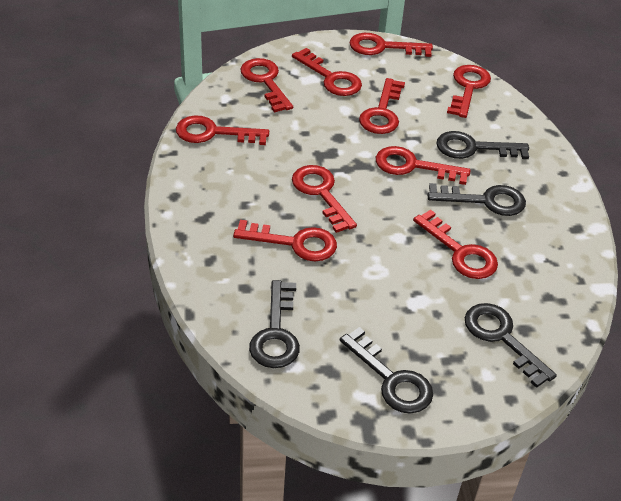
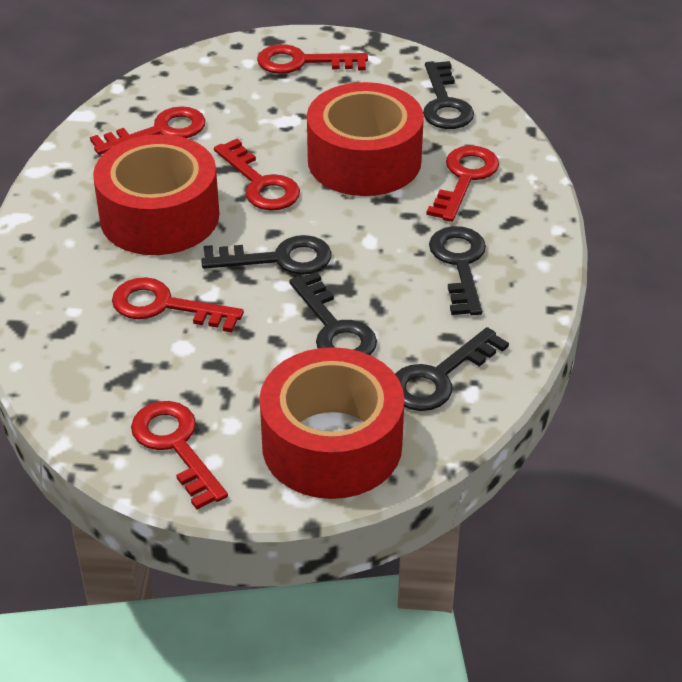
red key: [176,116,269,145] [233,220,337,261] [241,58,293,113] [292,48,362,96] [292,165,357,233] [350,33,433,57] [359,78,405,134] [376,146,471,185] [413,210,498,279] [447,65,491,118] = 10 -> [90,106,206,155] [112,277,244,332] [131,401,228,509] [214,139,300,211] [257,44,368,74] [426,145,499,222] = 6
red tape: none = 0 -> [93,134,219,255] [260,347,404,499] [307,82,424,196] = 3

